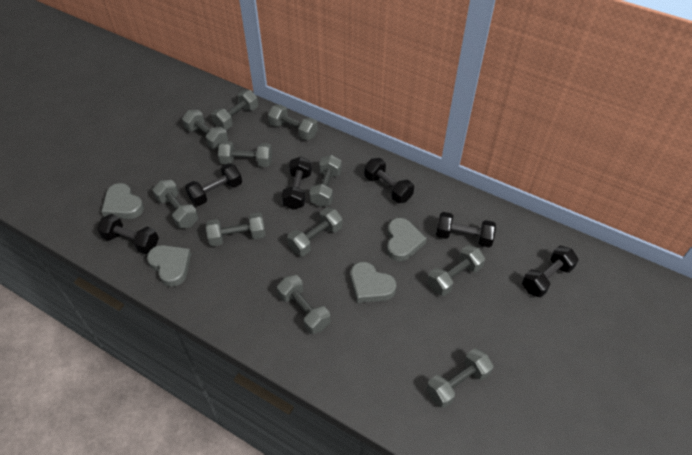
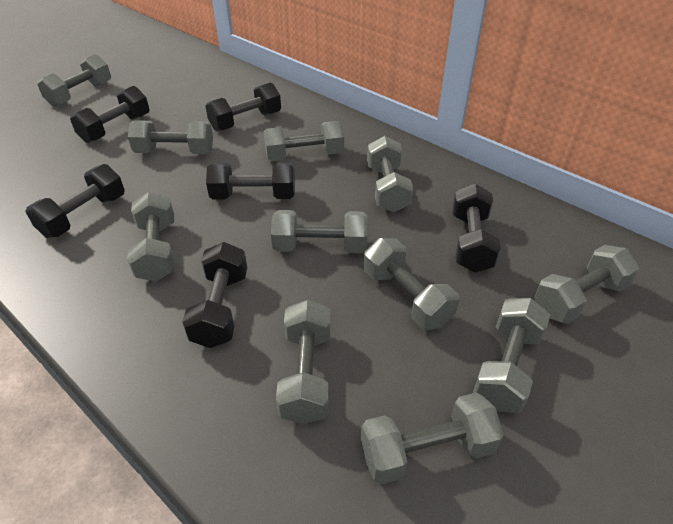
grey heart: [101,183,144,219] [147,245,191,287] [350,262,396,303] [387,218,427,261] = 4 -> none = 0

